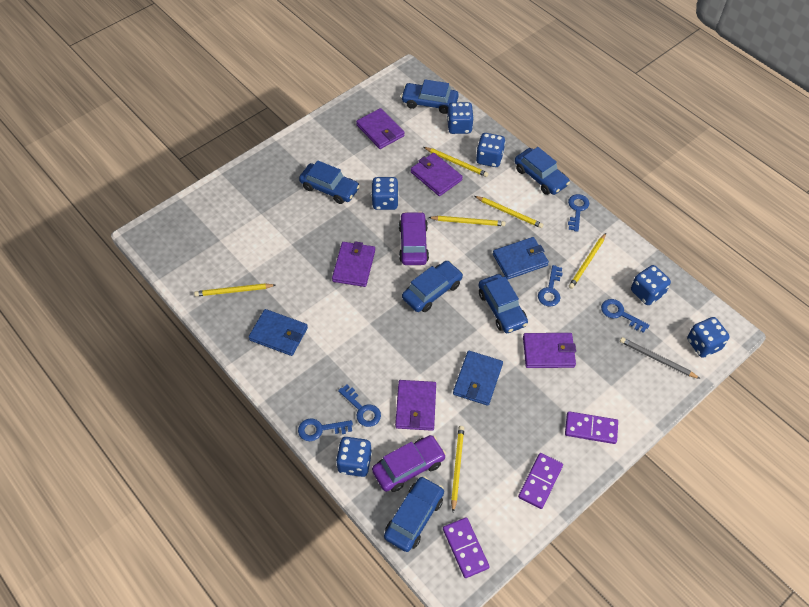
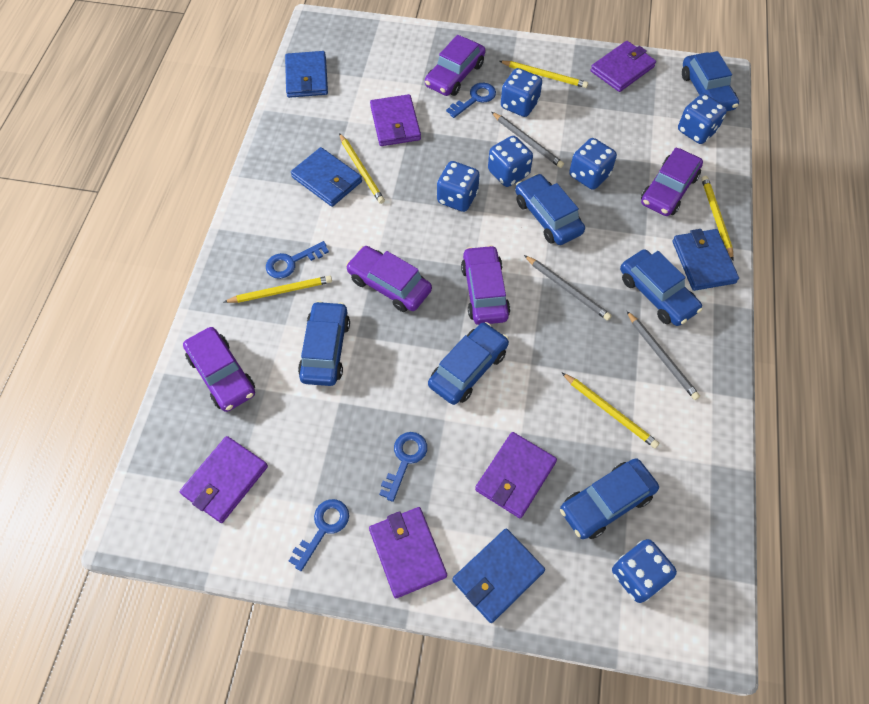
blue key: [298,418,353,441] [338,384,381,427] [538,265,563,306] [568,194,589,232] [601,299,649,333] = 5 -> [266,241,329,279] [289,499,349,571] [379,432,427,502] [446,83,496,118] = 4
blue wallet: [249,309,308,356] [453,351,503,406] [493,237,549,280] = 3 -> [285,51,328,98] [291,147,362,207] [452,529,545,623] [672,229,739,291] = 4
grey pencil: [620,337,700,379] = 1 -> [492,112,564,168] [524,255,612,321] [627,311,700,400] = 3
purple car: [372,435,446,492] [399,211,429,265] = 2 -> [183,327,255,412] [346,246,432,312] [425,35,486,96] [461,245,510,325] [641,148,703,216] = 5
purple domino: [443,517,490,578] [518,453,563,509] [565,411,618,444] = 3 -> none = 0
yellow pencil: [194,283,275,297] [424,147,489,177] [428,216,506,226] [451,426,464,512] [475,196,543,228] [569,233,606,289] = 6 -> [224,276,332,303] [339,133,385,204] [500,61,588,88] [562,373,659,448] [701,176,734,260] = 5

